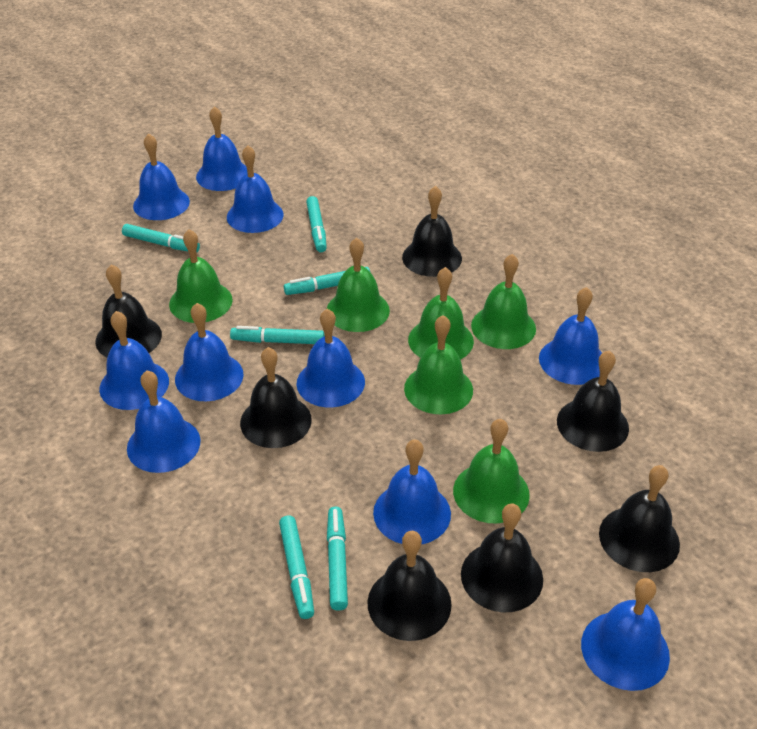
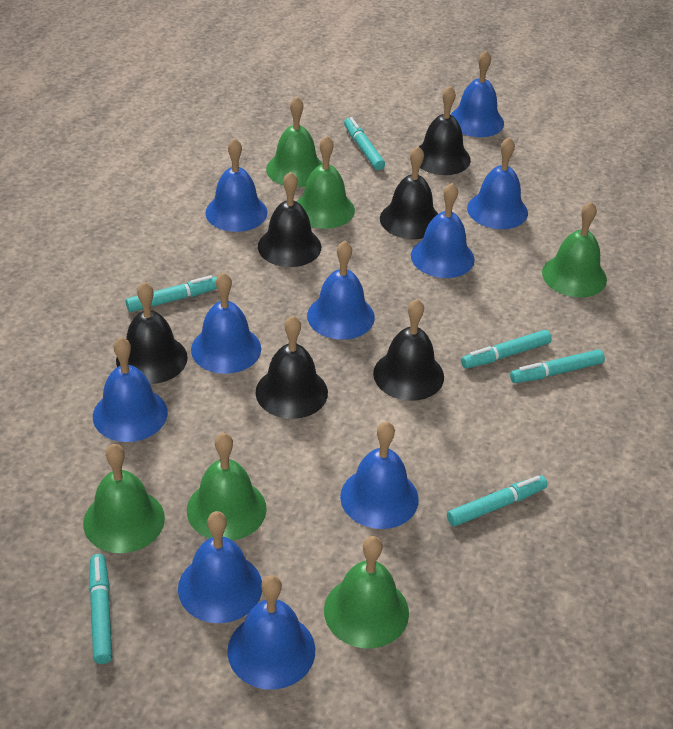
black bell: [95,264,162,357] [240,347,312,448] [367,531,452,641] [402,186,462,277] [461,503,543,612] [557,350,629,452] [599,465,680,572] = 7 -> [116,282,188,384] [255,316,328,419] [258,172,321,267] [373,299,444,401] [380,146,438,239] [419,86,471,175] = 6

